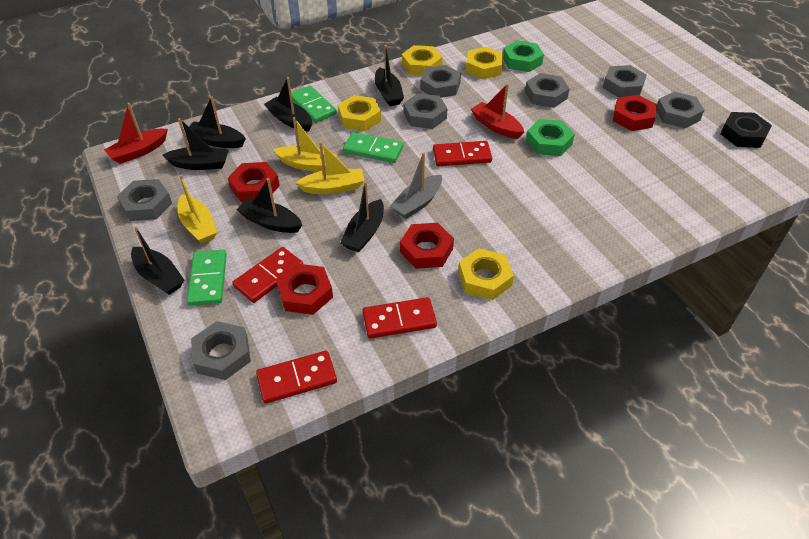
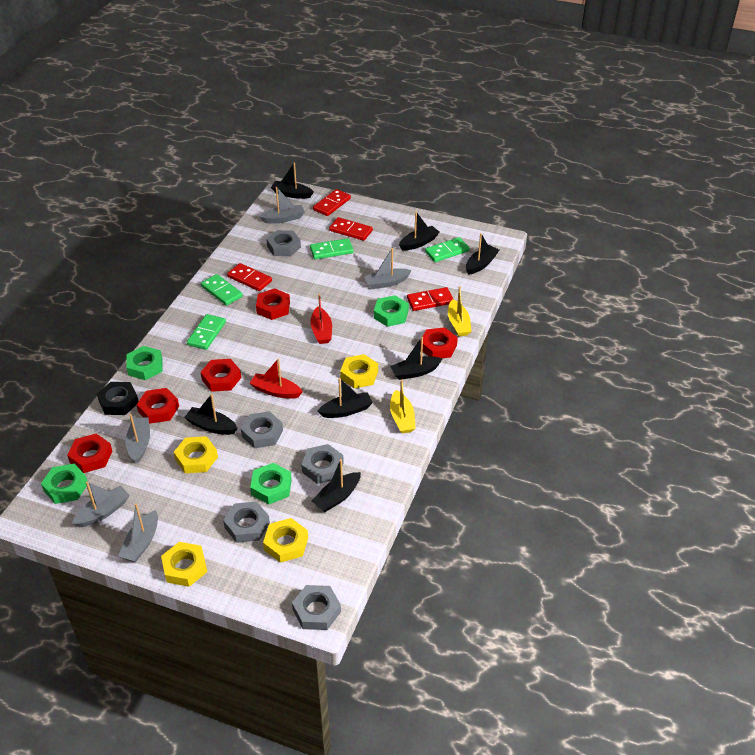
green domino: [187,250,227,306] [291,86,337,123] [343,132,403,163] = 3 -> [187,314,226,350] [201,274,243,306] [310,238,354,259] [425,237,470,262] = 4
green nut: [503,40,544,72] [526,119,575,156] = 2 -> [41,464,88,504] [126,346,163,380] [250,463,292,504] [374,295,409,327] = 4
grey boat: [390,152,442,219] = 1 -> [72,482,130,527] [118,504,158,562] [126,414,150,463] [259,187,305,224] [364,248,412,289] = 5
grey nut: [117,179,172,221] [191,321,251,380] [403,93,447,129] [420,65,461,98] [525,73,569,108] [603,65,646,98] [656,92,704,128] = 7 -> [223,501,270,543] [241,411,283,448] [266,230,301,256] [292,585,341,630] [301,444,344,484] = 5
red nut: [228,162,280,202] [276,264,333,315] [400,223,454,269] [613,95,657,131] = 4 -> [67,434,112,473] [137,388,179,424] [201,359,241,392] [256,288,290,320] [420,327,458,358] = 5
yellow boat: [178,175,217,244] [273,117,337,172] [296,142,364,194] = 3 -> [390,379,416,433] [448,286,472,336] = 2

